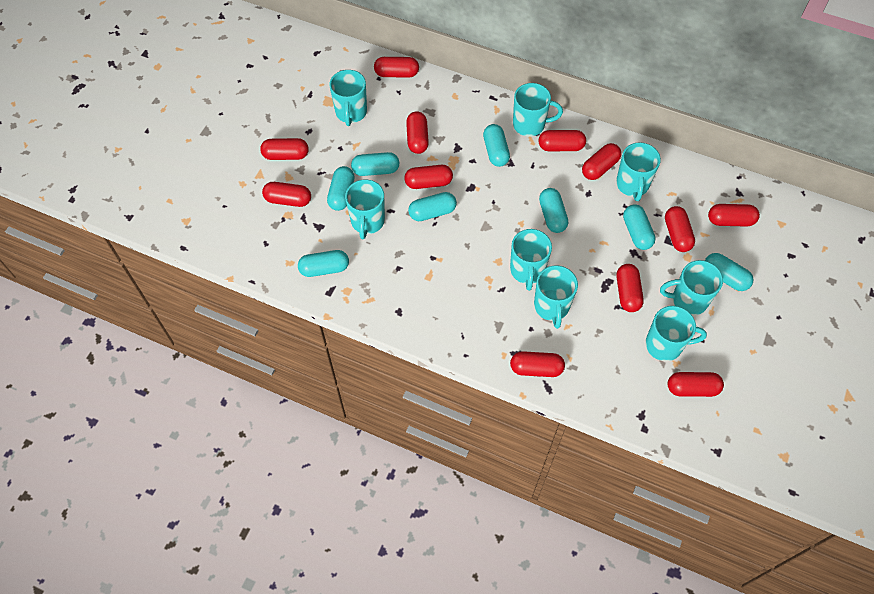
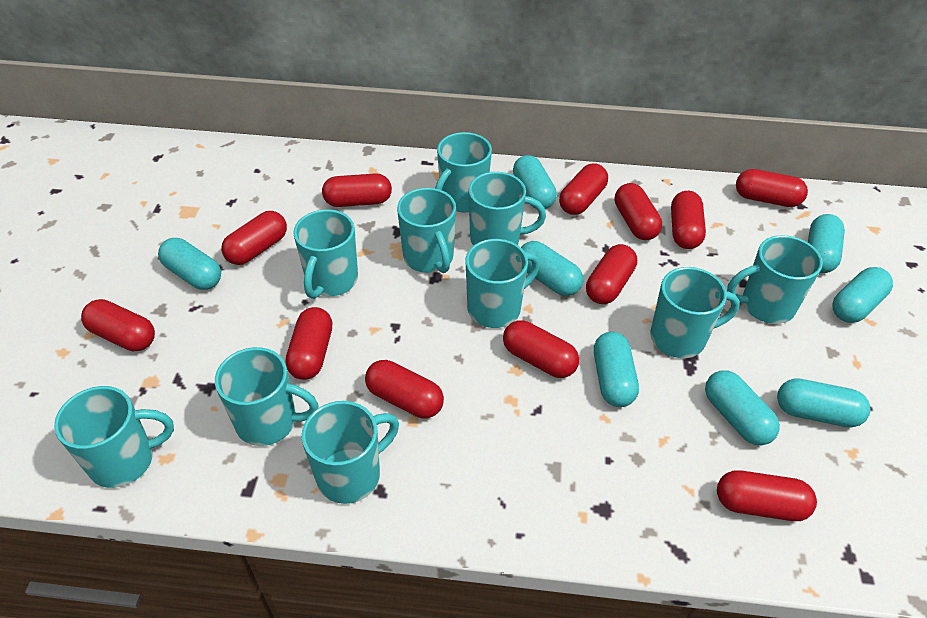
turquoise mug: [329,70,367,126] [345,179,385,239] [510,229,552,291] [513,83,563,137] [534,265,578,329] [616,142,661,201] [645,306,707,361] [660,260,723,316] = 8 -> [54,386,174,488] [215,347,319,446] [293,209,358,299] [302,401,399,504] [397,188,456,273] [435,132,492,213] [465,239,540,328] [469,172,546,246] [651,267,740,358] [727,235,823,324] = 10

